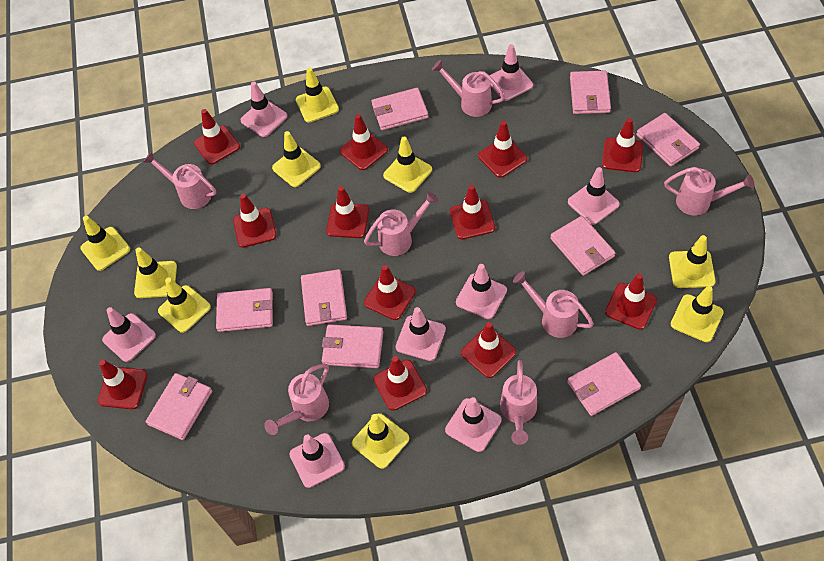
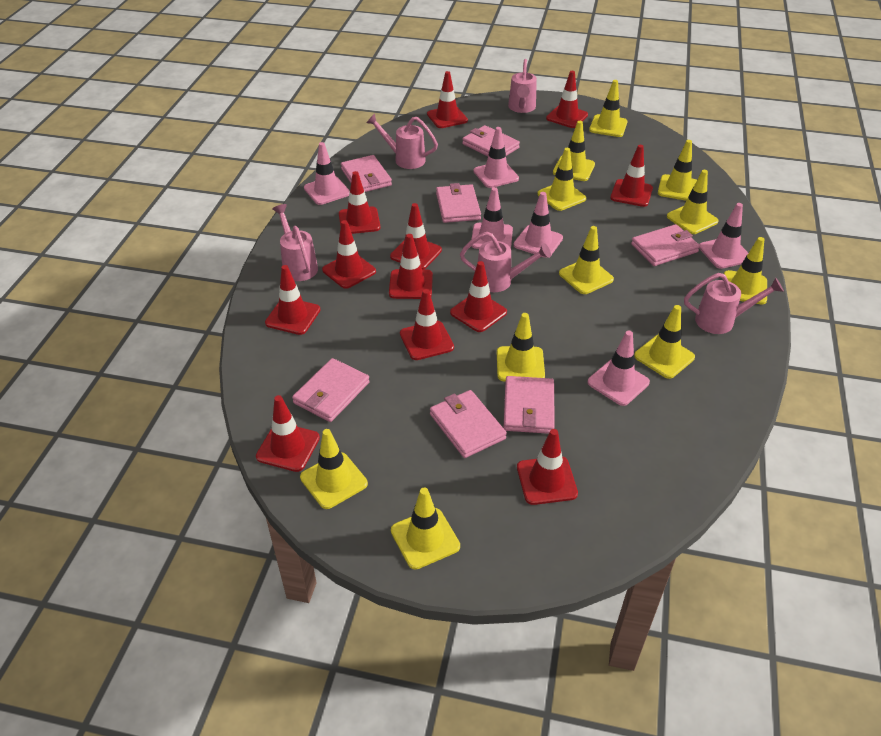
pink traffic cone: [102,307,156,362] [241,81,287,137] [289,433,345,488] [396,307,446,361] [445,397,502,452] [456,264,507,319] [490,44,533,101] [568,167,620,225] = 8 -> [304,142,350,205] [471,187,513,249] [474,127,519,188] [514,192,563,258] [588,331,650,406] [699,203,748,269] = 6
pink wallet: [146,373,212,440] [216,288,273,332] [301,269,347,326] [322,324,383,368] [372,88,428,130] [550,216,615,276] [567,352,641,416] [570,71,611,114] [636,113,700,167] = 9 -> [292,358,370,422] [341,155,392,192] [430,390,507,458] [436,183,481,223] [462,125,520,156] [503,376,555,434] [631,224,700,266] = 7
pink watering can: [143,151,216,209] [264,363,329,435] [364,191,438,256] [432,60,505,117] [500,360,537,445] [513,271,594,338] [664,167,754,215] = 7 -> [273,204,318,281] [366,113,438,169] [460,232,551,292] [508,59,537,113] [684,273,784,334] = 5
yellow traffic cone: [80,216,130,271] [134,247,177,298] [158,277,211,333] [272,131,321,187] [296,67,339,123] [352,413,409,469] [383,137,432,193] [669,235,716,288] [671,286,724,342] = 9 -> [300,429,368,509] [391,487,460,569] [497,313,545,382] [537,148,586,211] [553,121,595,181] [559,226,614,294] [589,80,628,137] [634,305,695,379] [658,140,697,201] [667,170,719,234] [724,237,767,304] = 11

